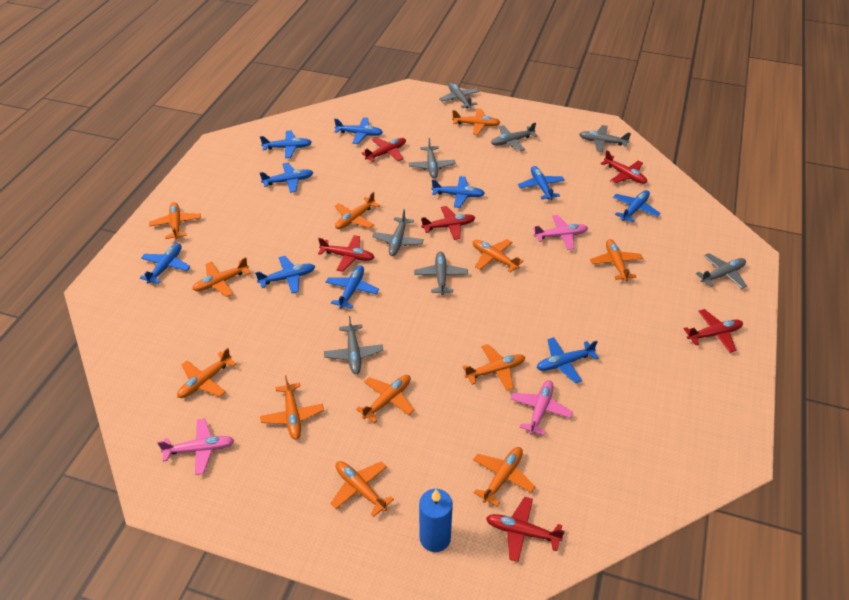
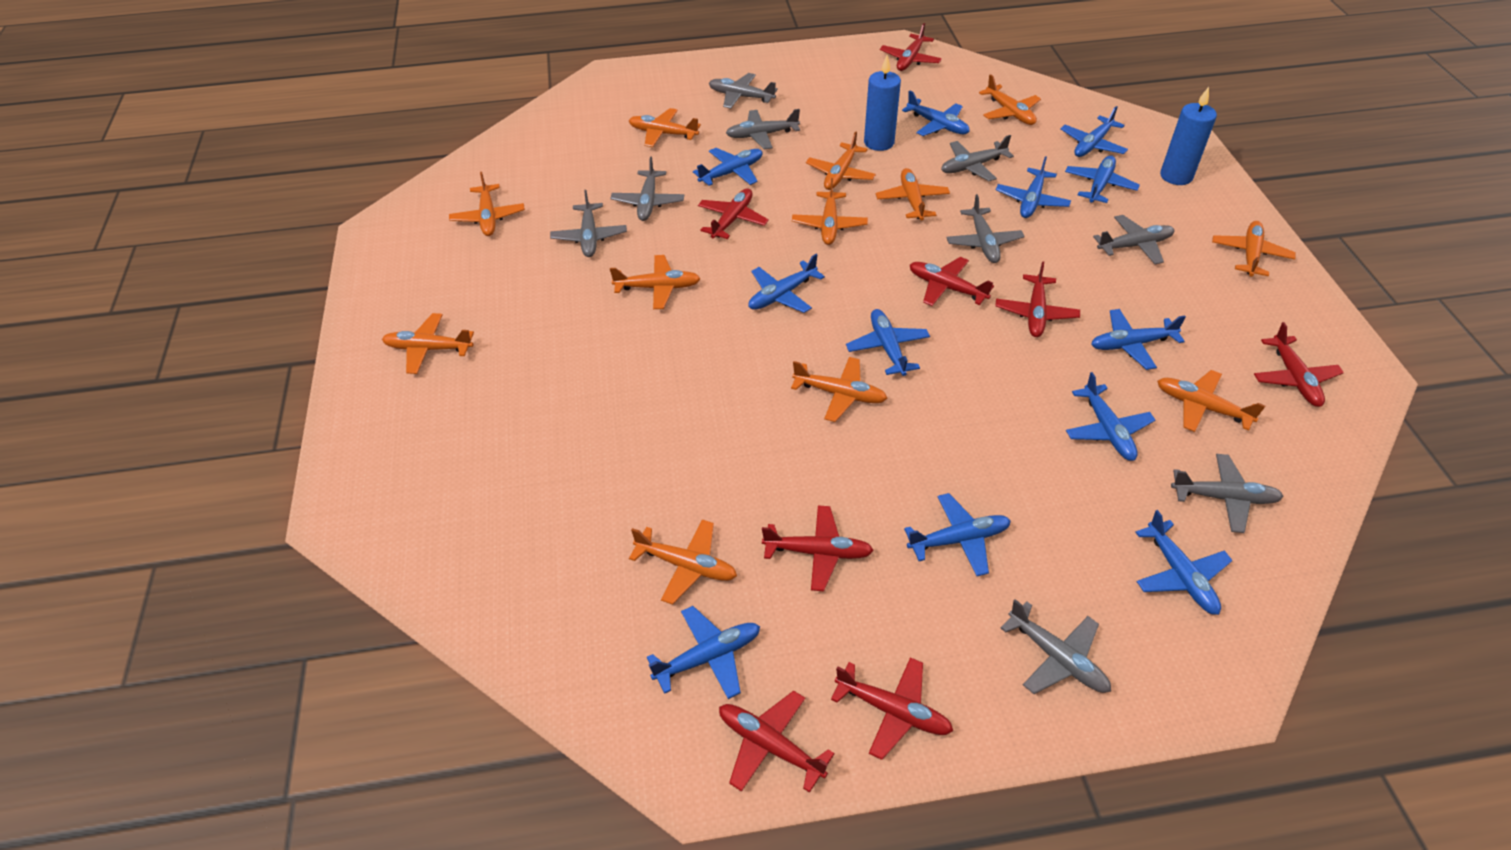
blue candle: [419,489,453,552] = 1 -> [864,55,901,151] [1160,87,1217,185] = 2
blue plane: [140,243,190,284] [255,256,315,293] [260,130,312,158] [260,163,314,193] [326,265,379,309] [334,117,383,144] [432,176,485,208] [518,166,565,200] [537,337,599,383] [613,190,660,223] = 10 -> [647,606,760,699] [693,148,762,186] [748,254,825,313] [846,309,930,376] [902,90,970,136] [904,493,1011,576] [996,156,1071,218] [1060,106,1128,157] [1065,155,1140,203] [1066,372,1155,461] [1091,309,1186,370] [1135,510,1233,615] = 12
grey plane: [324,316,383,374] [372,209,424,256] [409,138,455,178] [414,252,468,295] [439,82,479,108] [491,122,538,151] [579,125,631,152] [696,253,747,289] = 8 -> [550,190,627,257] [610,157,684,221] [709,73,778,109] [726,109,800,150] [941,135,1014,181] [946,194,1024,263] [1001,599,1111,694] [1093,215,1174,264] [1171,454,1284,533] = 9
pink plane: [157,418,234,475] [511,380,573,435] [533,215,588,250] = 3 -> none = 0
red plane: [318,235,375,272] [362,137,406,162] [421,206,475,240] [486,497,565,562] [600,150,647,184] [684,309,743,353] = 6 -> [698,188,769,239] [719,691,835,793] [762,505,874,591] [831,657,953,760] [880,23,942,71] [910,257,994,306] [995,261,1080,337] [1254,322,1344,407] = 8

